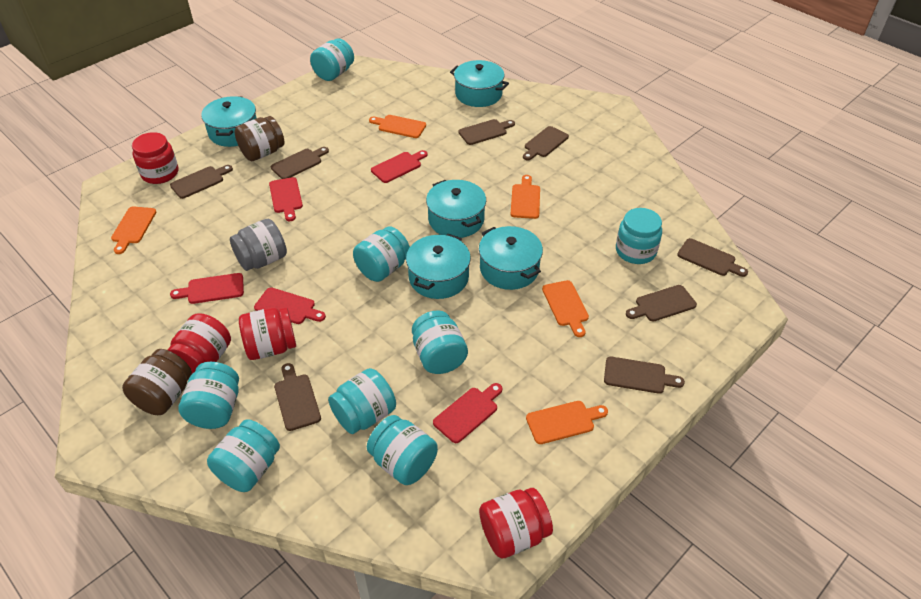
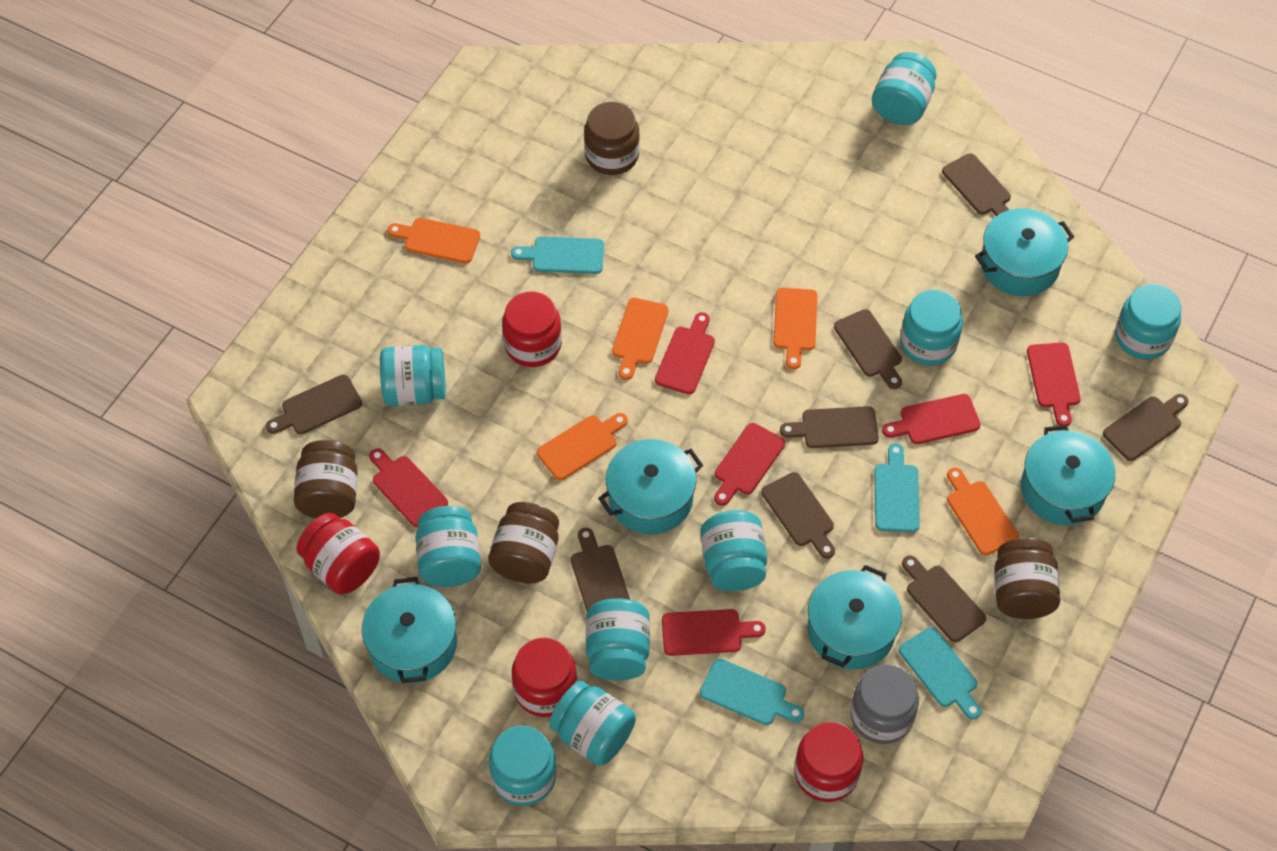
brown jar: [122,349,192,415] [235,116,285,161] = 2 -> [294,440,358,518] [488,502,559,583] [584,102,640,175] [994,538,1060,619] = 4
red cutting board: [170,273,244,304] [254,288,326,324] [269,177,303,221] [371,150,428,183] [433,383,502,443] = 5 -> [369,448,448,527] [655,312,715,395] [662,609,766,656] [714,423,785,506] [882,394,981,444] [1027,343,1081,426] = 6
turquoise cutting board: none = 0 -> [511,236,604,274] [700,659,804,725] [874,443,920,532] [899,627,982,720] = 4
turquoise jar: [178,362,239,429] [207,419,280,492] [310,38,354,81] [328,368,396,434] [353,226,410,282] [367,415,438,485] [412,310,468,374] [616,208,662,264] = 8 -> [380,345,446,406] [415,506,481,587] [489,726,556,806] [549,681,636,766] [586,598,650,680] [701,510,767,591] [872,52,937,125] [900,290,963,365] [1115,284,1181,359] = 9

